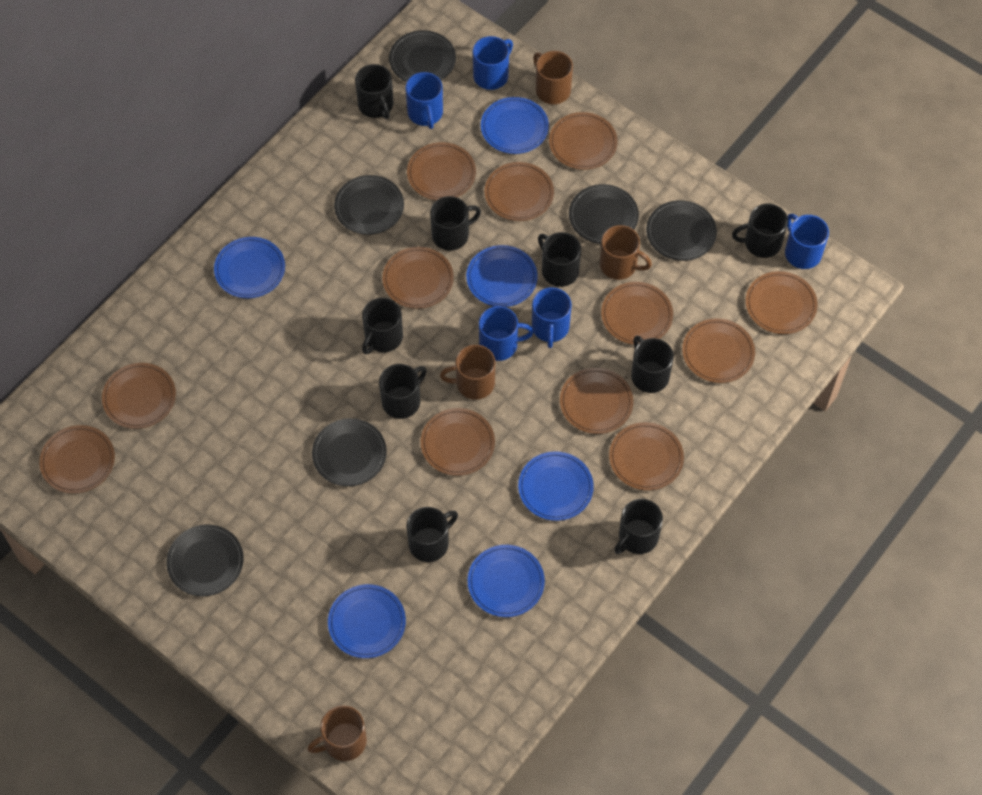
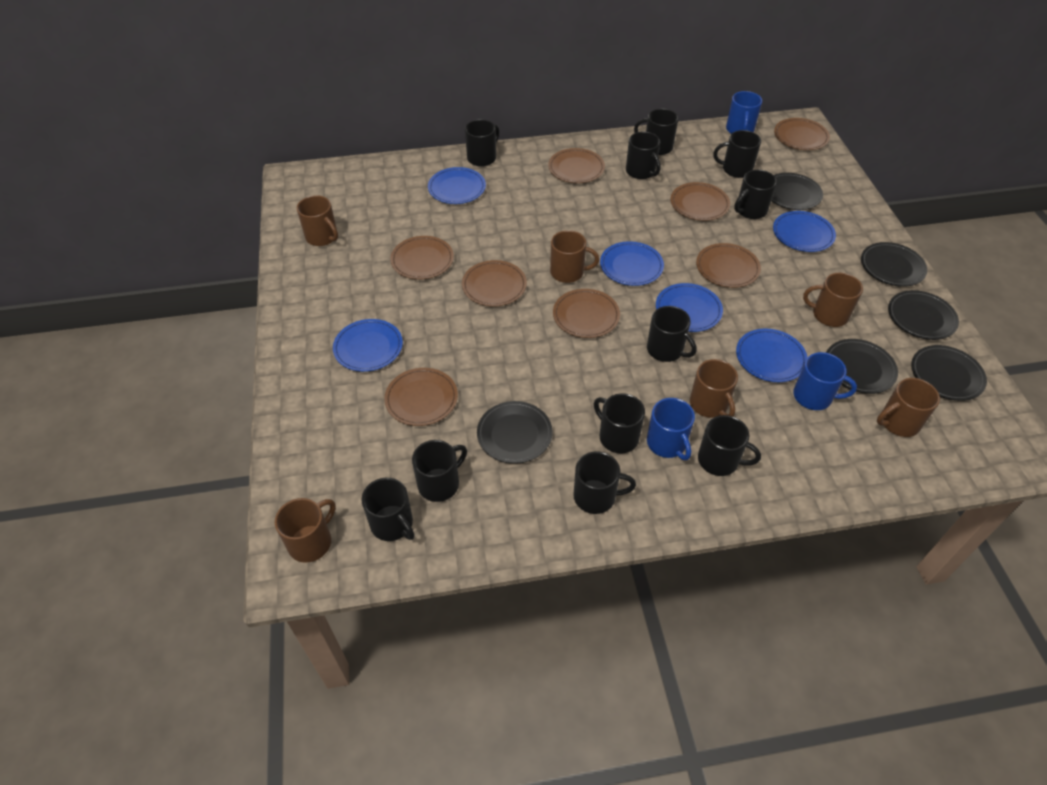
black mug: [355,64,393,119] [362,298,403,354] [379,364,427,419] [406,507,458,562] [430,196,481,251] [538,232,581,287] [614,499,663,554] [631,336,674,393] [732,204,788,258] = 9 -> [361,478,415,541] [412,440,467,502] [465,119,499,167] [573,451,636,514] [594,393,645,453] [626,132,661,179] [634,109,678,155] [647,306,696,362] [698,415,761,476] [713,130,761,178] [734,170,777,219] = 11
blue mug: [405,72,443,129] [473,36,513,90] [479,306,534,361] [532,287,572,348] [785,214,829,269] = 5 -> [647,398,695,460] [726,91,762,134] [793,352,857,410] = 3
brown mug: [307,705,367,761] [440,345,495,400] [533,51,573,104] [600,225,652,280] = 4 -> [275,498,336,563] [297,195,338,246] [550,230,599,283] [690,359,738,418] [803,273,863,327] [877,378,940,437] = 6
brown plate: [39,425,115,494] [102,363,176,429] [382,247,454,309] [407,142,476,200] [421,408,495,476] [484,162,554,221] [549,112,618,170] [560,368,633,434] [601,282,673,345] [609,422,684,490] [682,318,755,383] [746,271,818,334] = 12 -> [384,368,458,426] [390,236,454,280] [462,260,527,307] [548,148,605,183] [553,289,620,338] [671,182,730,221] [696,243,761,288] [774,118,830,150] = 8

